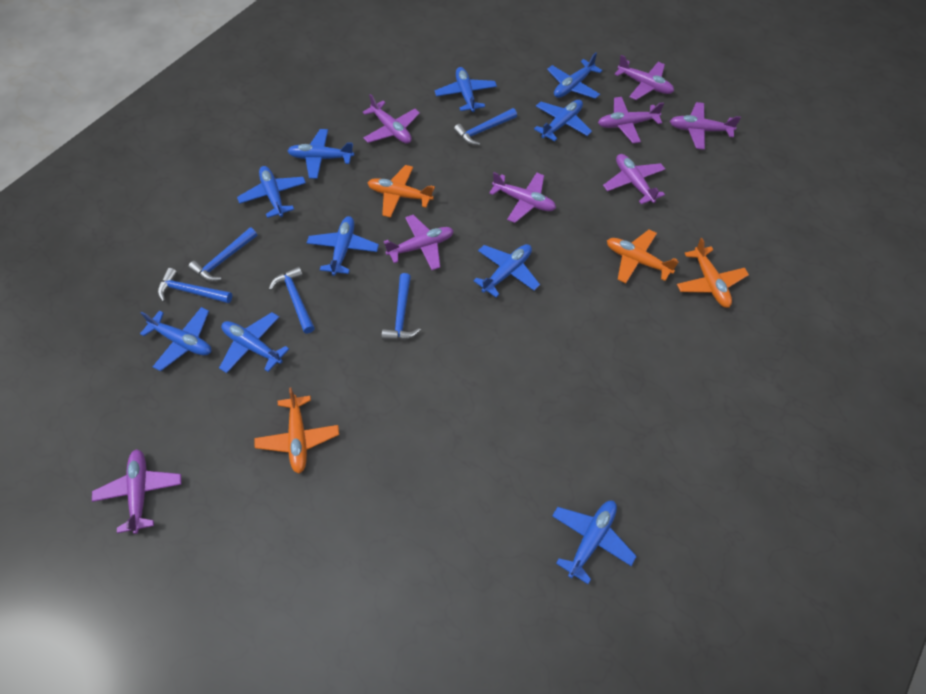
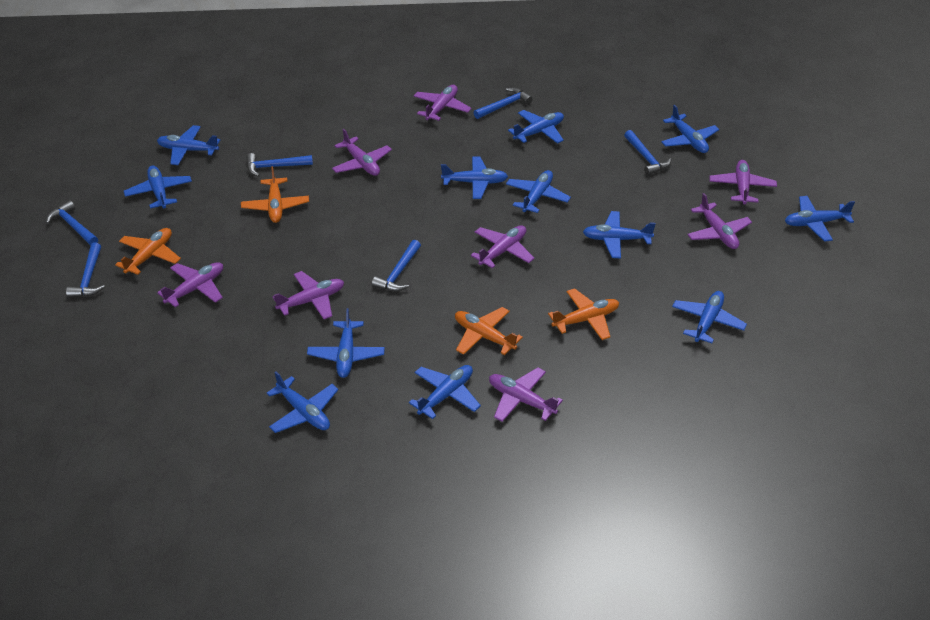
blue hammer: [158,268,232,303] [188,227,257,282] [269,266,315,333] [382,273,421,340] [454,108,517,145] = 5 -> [46,200,98,246] [66,242,105,298] [247,153,313,177] [372,240,421,292] [473,88,533,119] [624,130,671,175] = 6
blue plane: [140,307,211,371] [219,312,289,373] [237,166,306,218] [288,129,354,179] [307,216,379,276] [435,67,497,112] [474,244,540,297] [534,100,592,141] [547,53,603,99] [552,501,637,584] = 10 -> [124,165,192,209] [157,125,220,165] [267,371,339,433] [307,308,385,378] [409,365,481,419] [441,157,508,199] [506,170,571,213] [508,110,564,144] [583,211,656,258] [661,105,719,153] [672,291,747,343] [785,196,855,242] = 12

